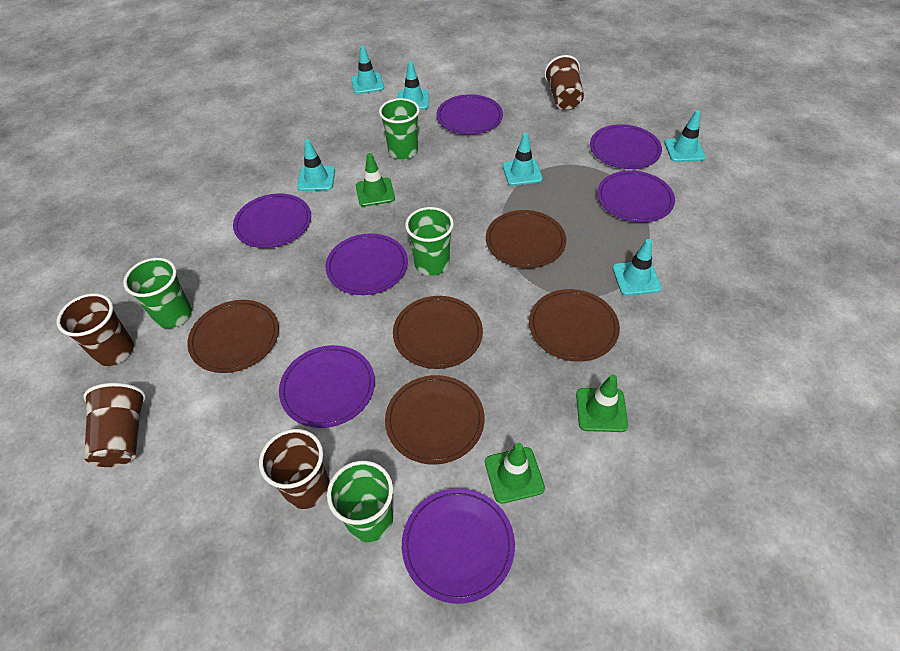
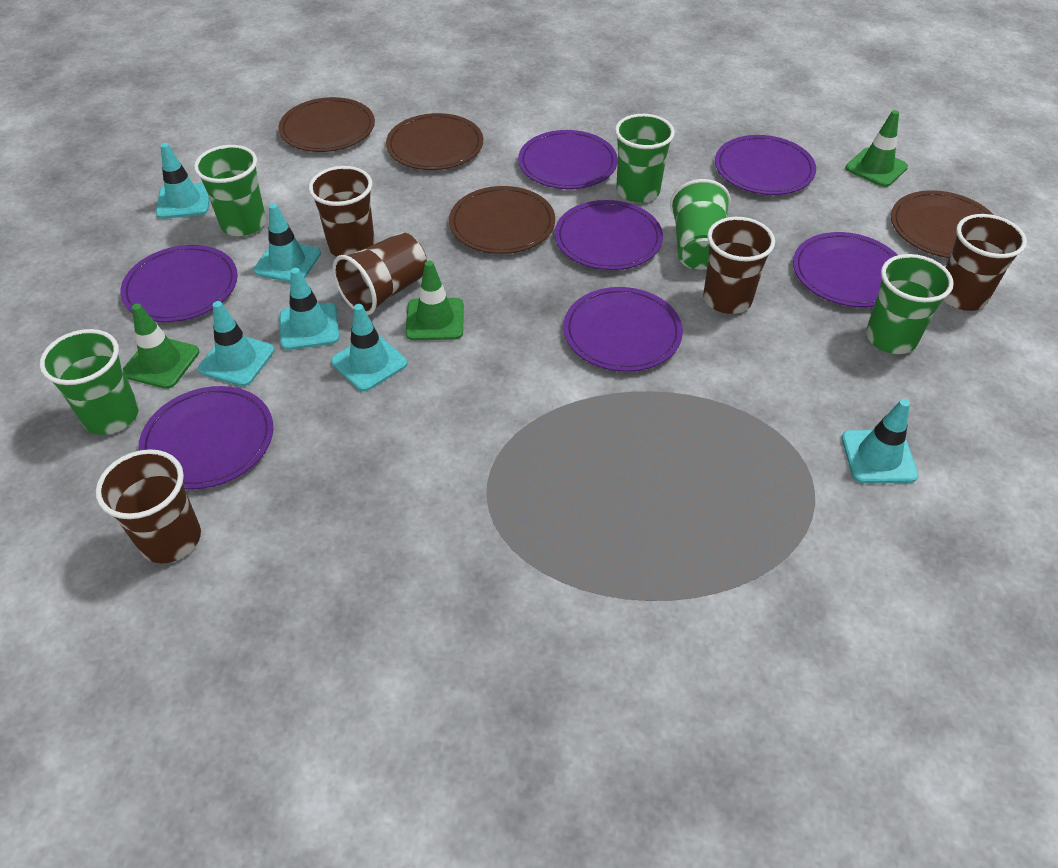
brown cup: [56,293,134,366] [84,383,146,467] [259,429,329,509] [544,55,584,110] = 4 -> [96,449,201,563] [309,166,375,257] [332,232,427,315] [703,217,775,314] [943,214,1027,311] = 5
brown plate: [187,300,279,373] [385,375,485,465] [393,296,483,369] [486,210,566,268] [529,289,620,362] = 5 -> [278,97,375,152] [386,113,483,170] [449,186,555,254] [891,190,994,258] = 4
green cup: [123,258,192,329] [327,461,393,542] [379,98,420,159] [405,207,454,276] = 4 -> [39,329,139,435] [194,145,266,236] [615,114,675,203] [670,179,731,270] [866,254,954,354] = 5

